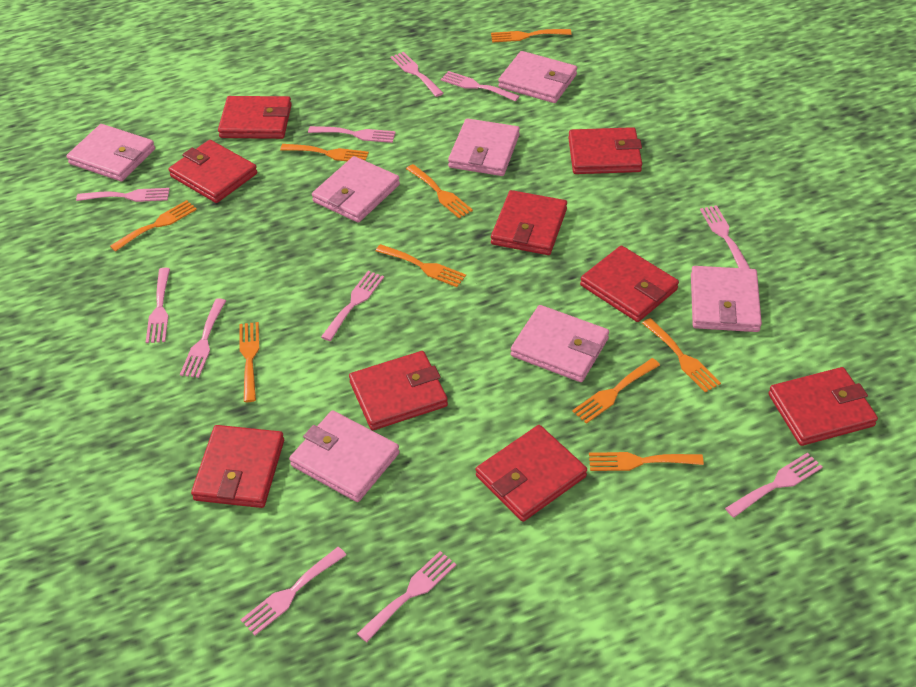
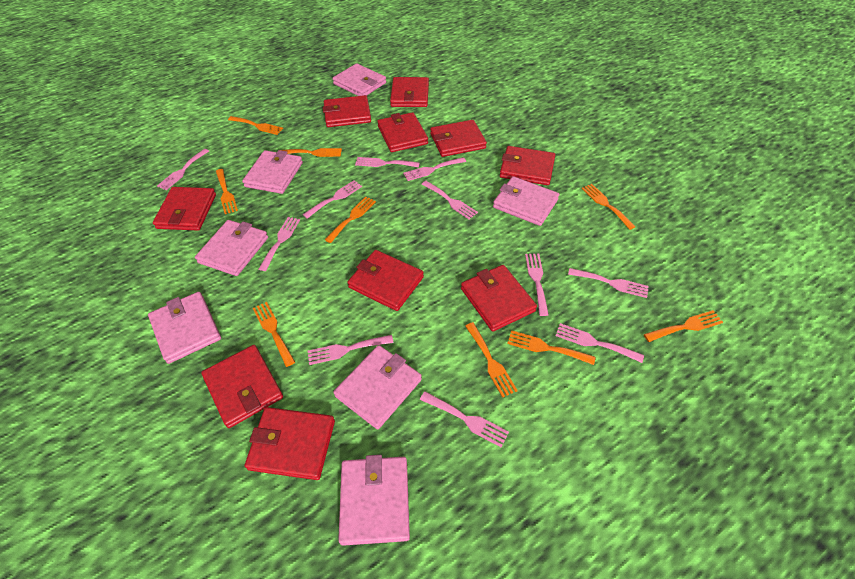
red wallet: [169,140,257,203] [191,425,284,508] [218,96,292,139] [349,351,448,430] [476,425,587,522] [491,190,567,255] [568,127,642,174] [580,245,679,322] [768,367,878,446] = 9 -> [153,187,216,231] [201,345,283,428] [245,407,335,480] [323,95,371,127] [347,250,424,311] [377,112,428,152] [390,77,429,107] [430,120,487,157] [461,265,537,332] [500,146,555,185] = 10

